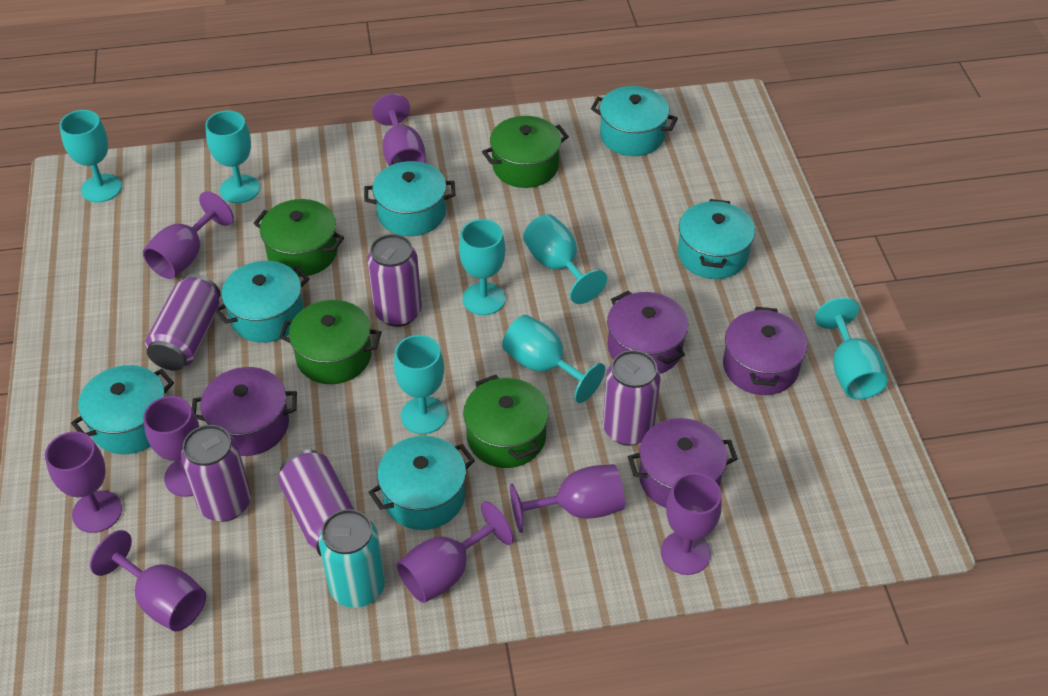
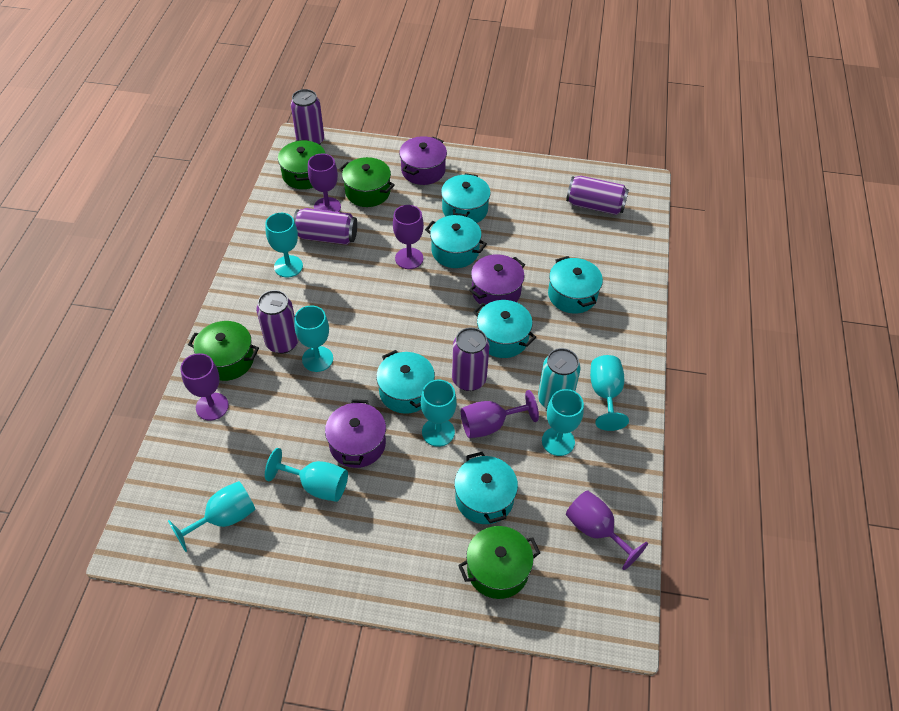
purple goblet: [45,431,122,533] [90,530,206,632] [143,191,234,279] [143,396,199,497] [372,94,426,166] [397,501,514,603] [510,464,625,533] [661,473,722,575] = 8 -> [180,353,229,421] [308,154,341,212] [393,205,424,269] [461,390,539,438] [566,490,648,570] = 5
purple pot: [192,367,297,456] [607,291,688,374] [628,418,738,508] [723,307,808,395] = 4 -> [325,399,386,468] [399,136,447,185] [469,254,525,307] = 3

